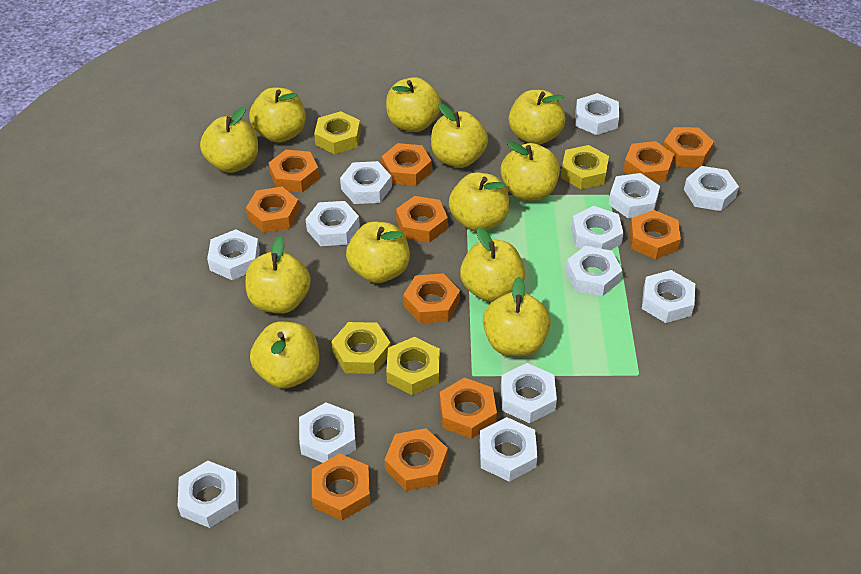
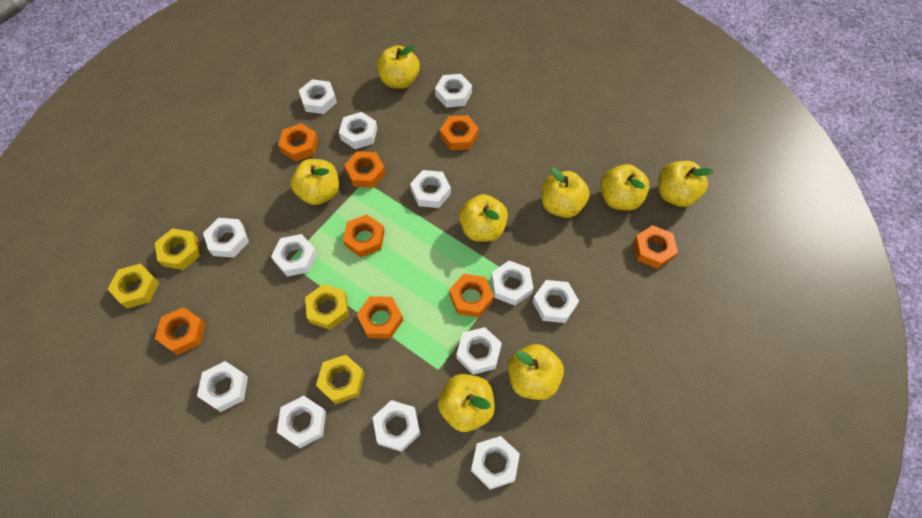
orange nut: [246,187,300,233] [268,150,319,192] [312,454,370,521] [382,143,432,186] [385,428,448,491] [396,196,448,243] [403,274,460,324] [440,378,497,439] [623,141,674,183] [629,210,681,259] [663,127,714,167] = 11 -> [155,307,206,355] [278,123,318,162] [343,215,385,257] [344,151,386,188] [357,296,403,339] [440,115,479,150] [449,274,494,317] [633,225,678,269] = 8
yellow apple: [200,107,258,173] [245,236,311,314] [249,87,306,143] [250,321,319,389] [346,222,410,283] [386,77,441,132] [431,104,488,168] [449,172,510,232] [460,227,525,302] [483,277,551,356] [501,141,560,201] [509,90,566,145] = 12 -> [291,159,339,205] [377,45,420,89] [438,374,495,432] [459,194,508,242] [508,344,564,400] [541,167,590,218] [600,164,650,211] [658,161,713,207] = 8

